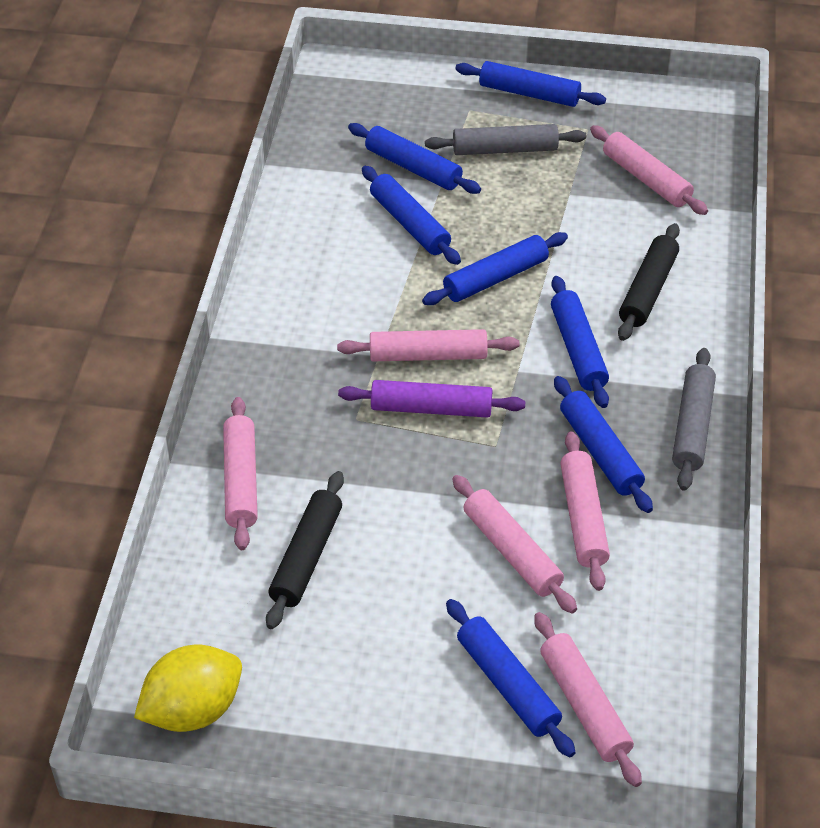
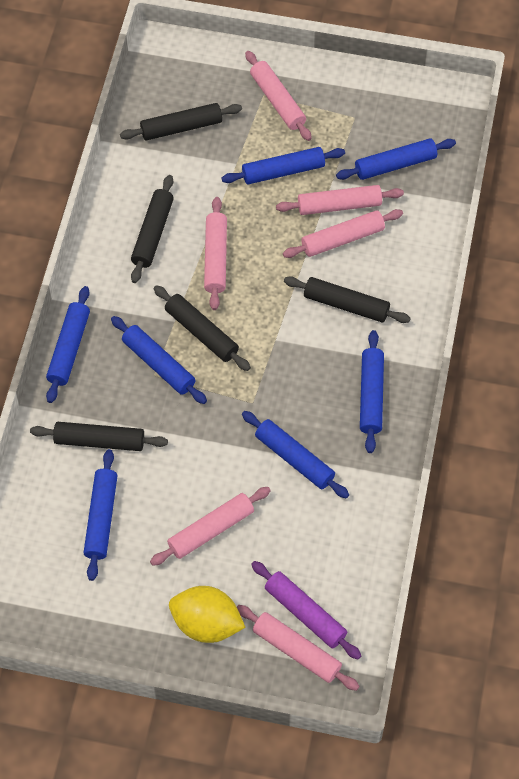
black rolling pin: [266,471,344,629] [618,223,680,341] = 2 -> [30,422,168,451] [120,103,242,141] [131,175,174,283] [154,285,251,371] [284,276,411,323] = 5
grey rolling pin: [425,124,586,155] [672,348,716,491] = 2 -> none = 0

